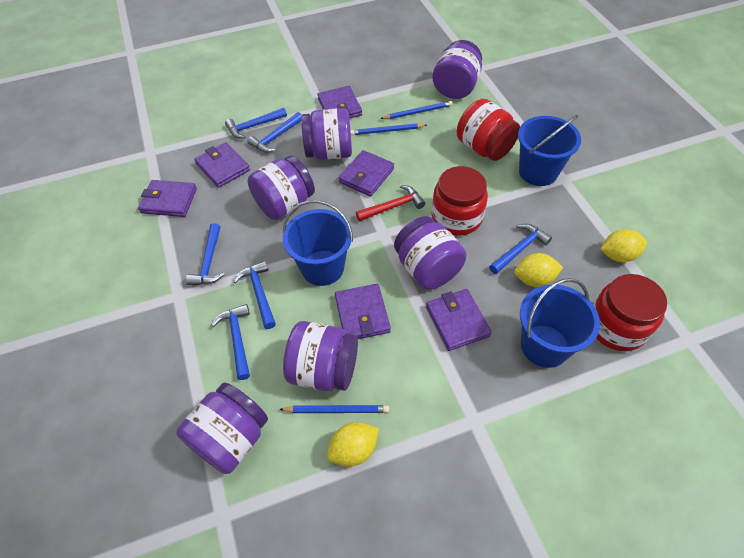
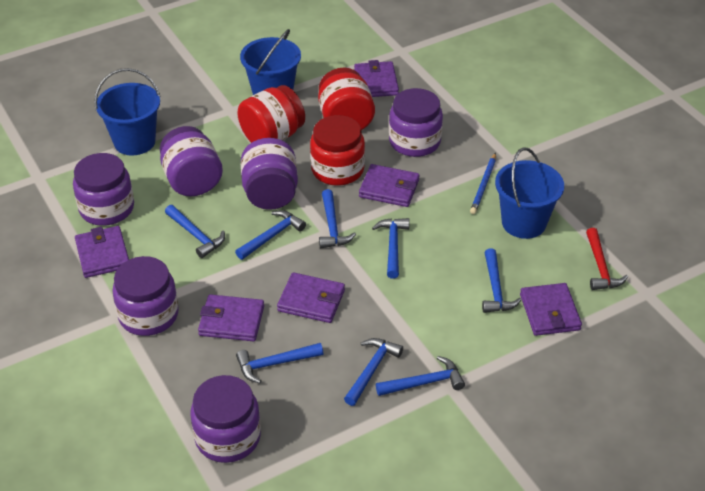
blue hammer: [186,223,225,285] [212,304,250,380] [225,108,287,139] [234,261,276,329] [247,112,302,153] [489,224,552,274] = 6 -> [165,205,225,258] [235,210,306,260] [236,343,323,383] [319,189,356,248] [344,338,403,406] [372,218,409,279] [376,356,465,396] [482,248,522,313] = 8
blue pencil: [279,405,389,413] [350,124,427,135] [380,101,453,119] = 3 -> [470,153,496,214] = 1
yellow lemon: [327,422,379,467] [514,253,563,287] [601,229,647,262] = 3 -> none = 0

